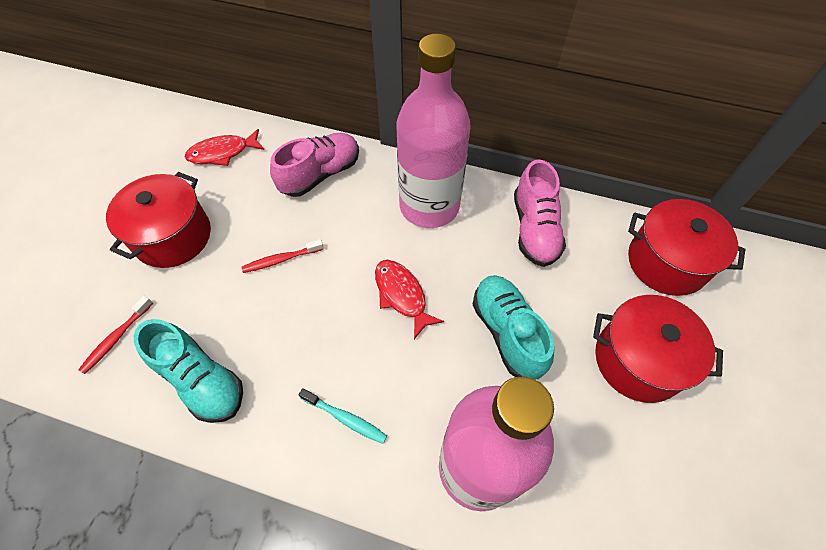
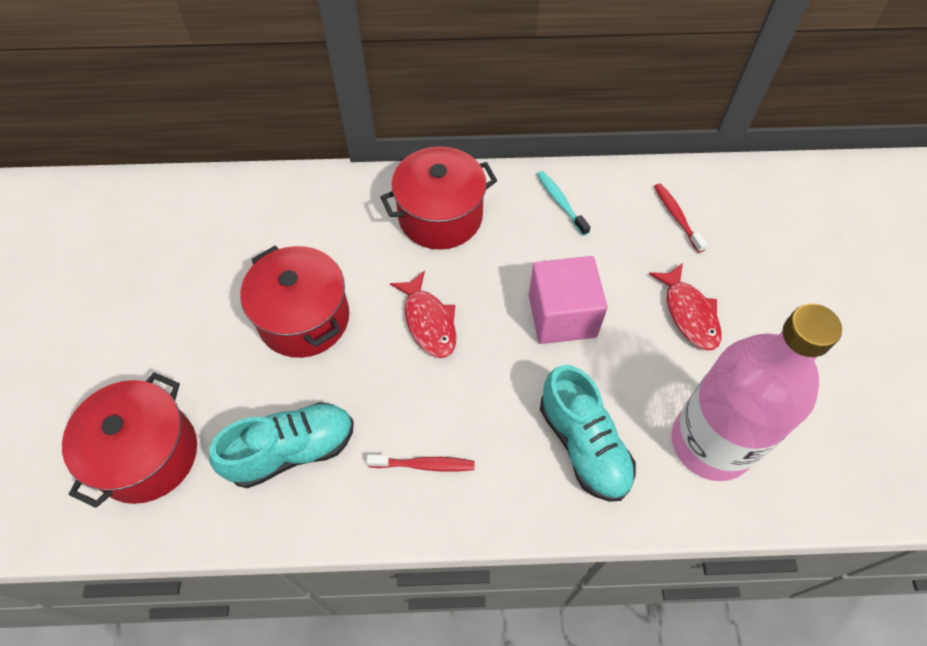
pink bottle: [397,34,471,228] [439,376,554,511] = 2 -> [672,303,842,481] = 1
pink cube: none = 0 -> [529,256,607,344] = 1
pink shoe: [270,133,359,197] [514,159,566,267] = 2 -> none = 0

